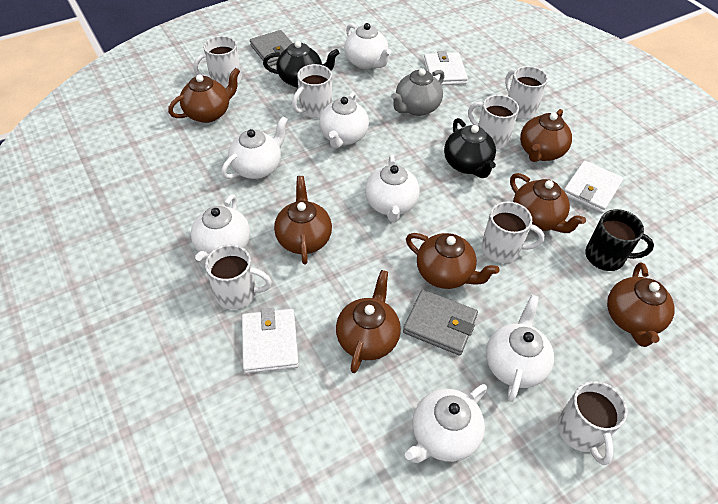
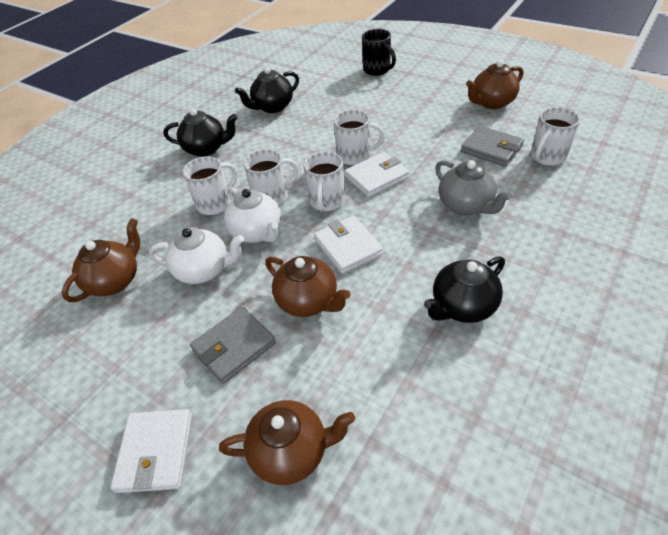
black teapot: [263,41,339,88] [444,118,496,178] = 2 -> [163,109,238,157] [235,67,299,113] [424,256,505,323] = 3
brown teapot: [168,68,240,123] [274,176,332,264] [336,270,401,373] [406,233,499,289] [510,173,586,233] [520,109,572,162] [607,262,675,347] = 7 -> [62,218,140,302] [219,400,355,485] [265,256,350,317] [466,60,523,109] = 4
white mug: [194,36,242,88] [205,245,272,309] [292,64,332,118] [468,95,519,150] [482,201,544,263] [505,66,548,119] [557,381,628,465] = 7 -> [183,156,238,215] [243,149,299,205] [304,151,345,211] [334,110,385,165] [530,107,580,166] = 5
white teapot: [191,194,250,268] [221,116,288,179] [319,92,369,149] [344,23,391,69] [365,155,420,222] [405,384,487,463] [486,295,554,402] = 7 -> [149,227,244,284] [224,187,281,243] = 2

